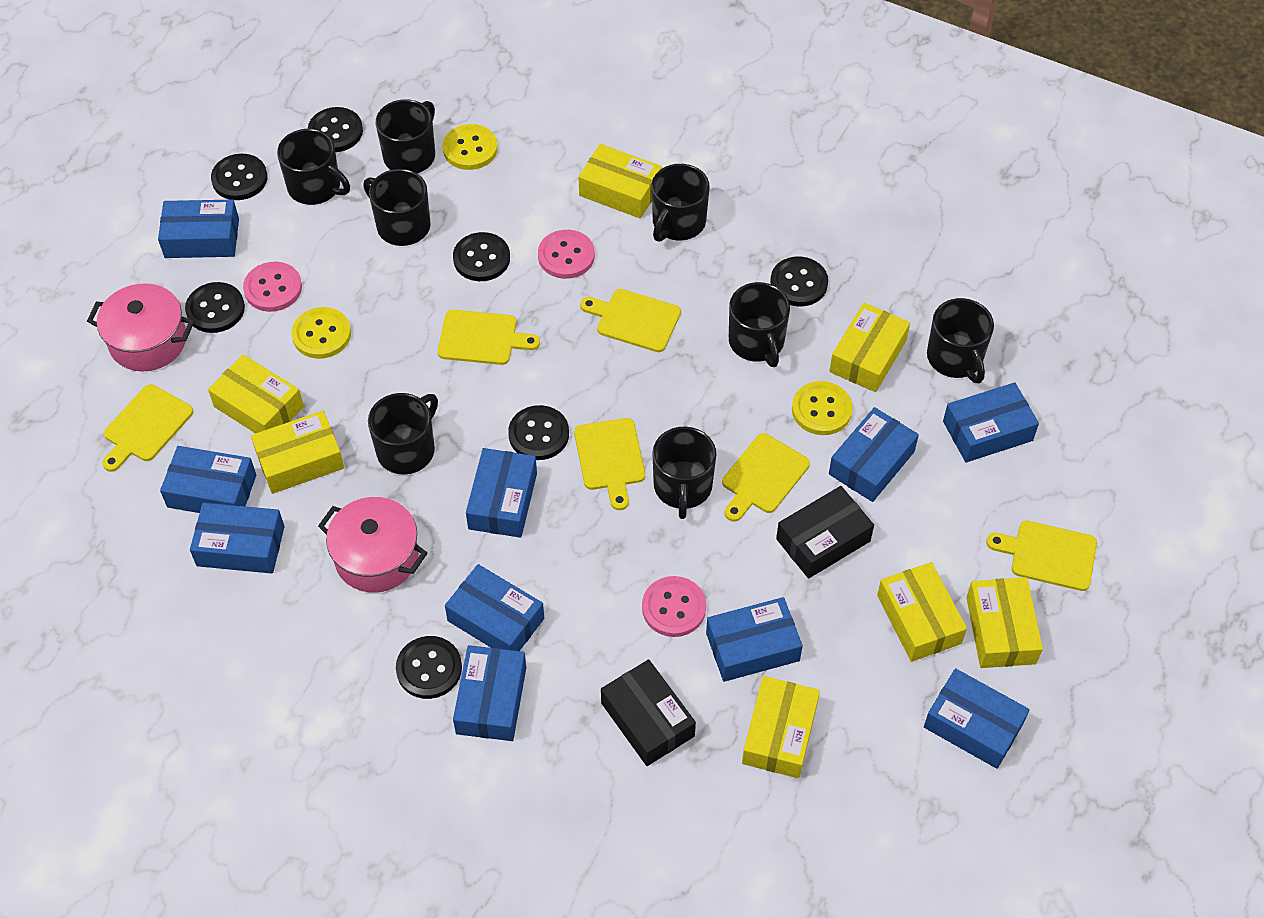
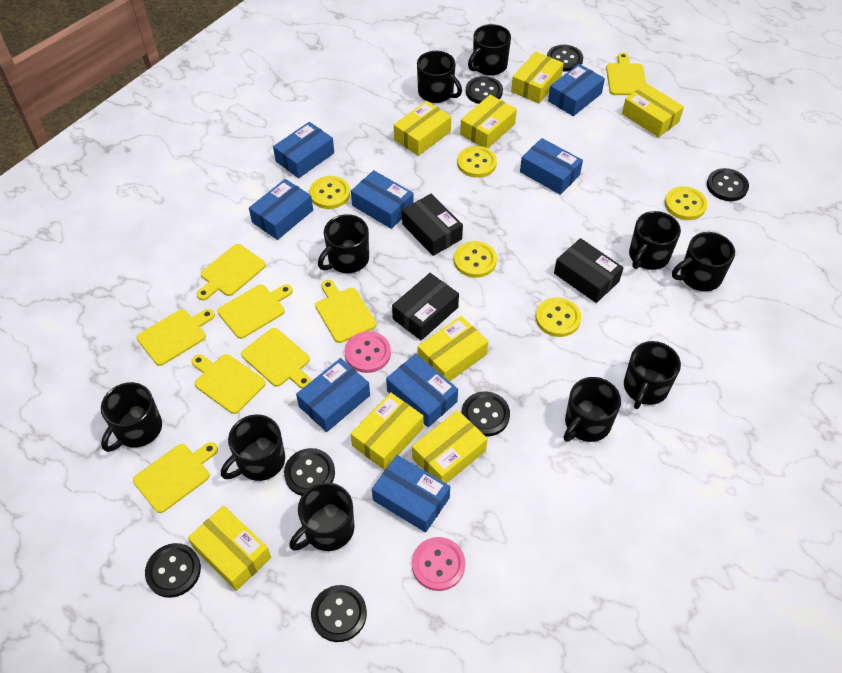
black box: [601,659,696,766] [776,486,874,579] = 2 -> [392,273,459,340] [402,194,463,256] [554,238,624,303] = 3
black mug: [277,129,350,205] [363,169,431,246] [368,393,438,475] [376,99,435,173] [652,164,710,242] [652,427,716,519] [729,282,790,367] [927,298,994,383] = 8 -> [101,382,162,452] [221,414,285,481] [289,482,355,551] [318,214,369,273] [417,51,462,103] [468,24,511,76] [564,377,621,442] [624,341,681,409] [629,211,681,270] [672,232,735,291] = 10
blue box: [158,199,239,258] [160,446,256,513] [190,503,284,574] [445,564,544,651] [453,645,526,741] [466,448,537,538] [706,597,803,682] [829,407,919,502] [924,668,1030,769] [943,382,1039,462] = 10 -> [249,179,313,240] [273,122,334,178] [296,358,370,432] [351,170,414,229] [372,455,450,533] [386,354,458,427] [520,138,583,195] [548,64,605,116] = 8
pink button: [243,262,302,312] [538,230,595,279] [642,576,706,637] = 3 -> [345,331,391,373] [412,537,465,591] = 2
pink pot: [87,283,194,372] [318,497,427,593] = 2 -> none = 0
yellow box: [208,354,304,434] [251,411,344,494] [578,144,662,219] [742,676,820,778] [829,303,910,392] [877,562,967,662] [966,577,1043,668] = 7 -> [188,506,271,591] [351,392,423,470] [394,101,451,156] [412,410,488,484] [418,316,488,381] [460,95,517,148] [511,52,564,104] [622,83,684,137] = 8
yellow button: [291,307,351,359] [443,124,498,170] [792,381,853,435] = 3 -> [309,176,350,209] [454,241,497,278] [457,146,497,178] [536,297,581,337] [665,186,707,220] = 5
yellow cutting board: [102,384,193,472] [438,310,540,365] [574,418,645,510] [580,289,681,352] [722,433,810,522] [986,521,1097,591] = 6 -> [133,442,218,513] [137,309,215,366] [192,354,266,414] [197,244,266,300] [217,285,293,339] [241,328,311,389] [315,280,376,343] [606,53,646,95] = 8

